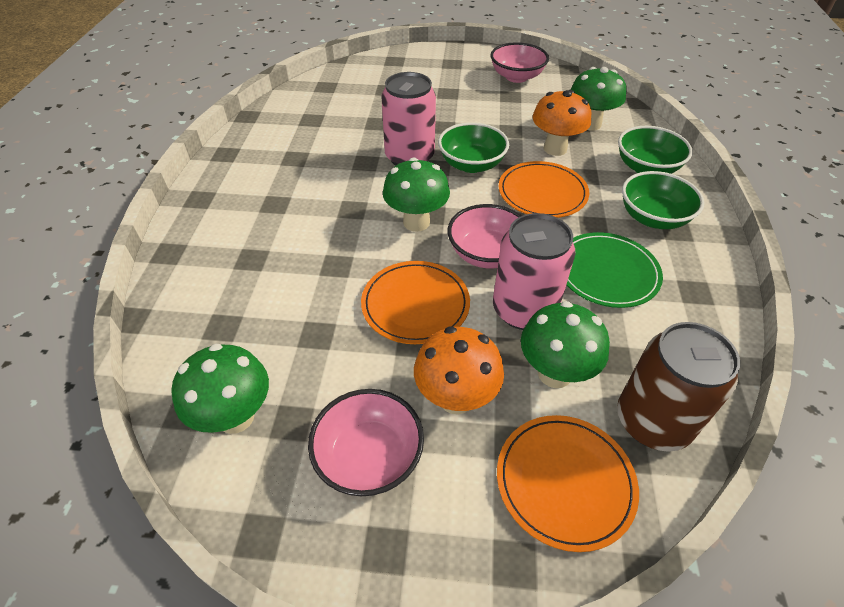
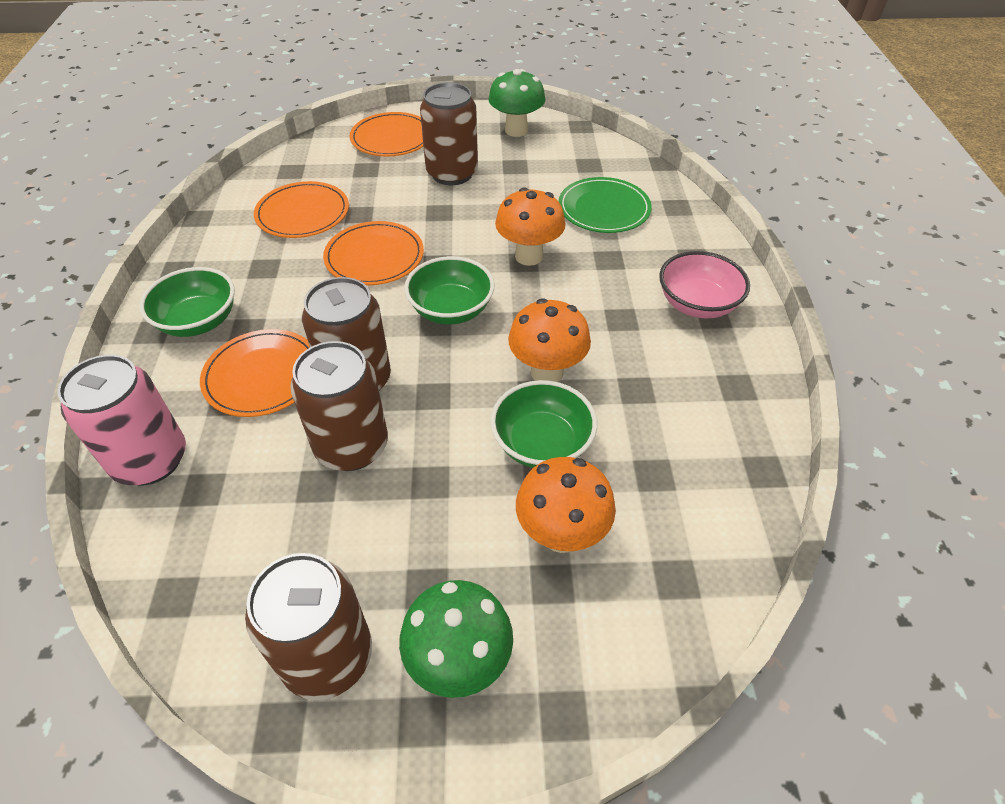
brown can: [617,322,740,452] = 1 -> [245,553,372,700] [290,341,388,471] [302,277,391,391] [420,82,478,185] = 4
green mushroom: [171,344,269,434] [383,157,450,232] [521,301,610,388] [571,67,627,131] = 4 -> [399,580,513,698] [488,69,545,137] = 2
orange mushroom: [414,326,504,414] [532,90,591,156] = 2 -> [495,187,566,266] [508,299,591,382] [516,457,616,553] = 3
orange plate: [361,261,470,344] [497,415,639,552] [499,161,589,218] = 3 -> [200,329,310,417] [254,181,349,238] [323,221,424,285] [350,112,423,157] = 4
pink bowl: [308,389,424,496] [447,204,522,268] [490,42,549,83] = 3 -> [659,251,750,319] = 1
pink can: [381,72,436,166] [493,213,575,330] = 2 -> [57,355,186,485] = 1

